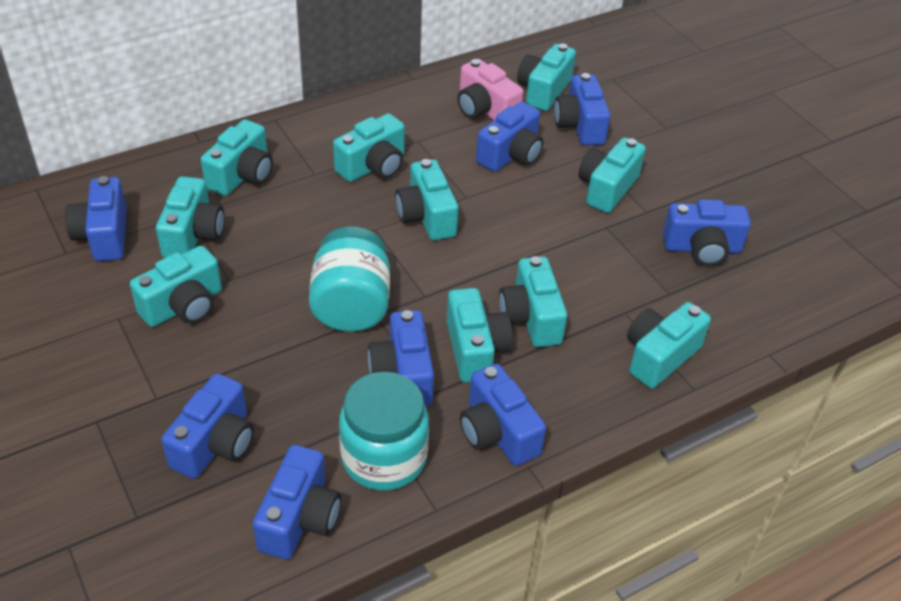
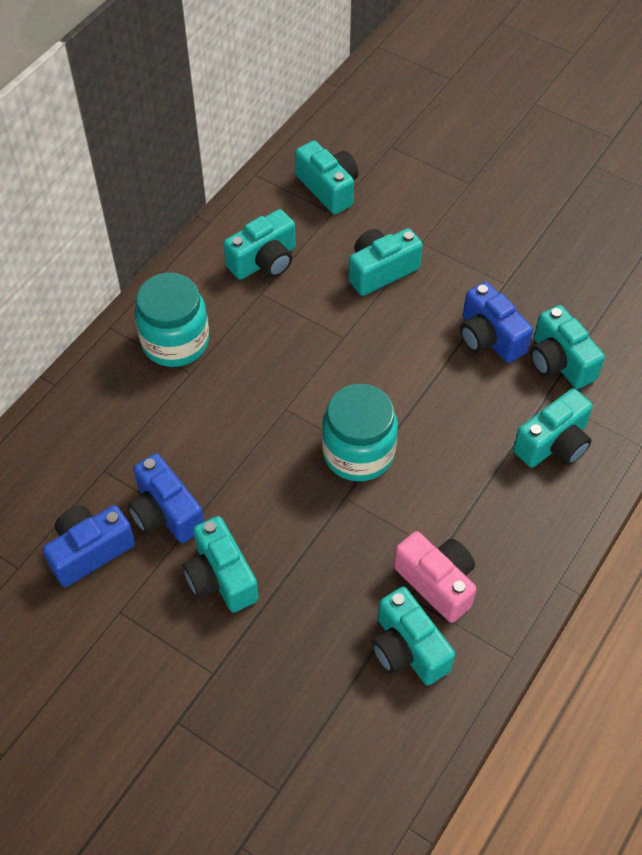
blue camera: [65,176,127,261] [161,374,254,479] [253,445,341,559] [368,310,434,406] [460,364,546,466] [476,102,544,172] [554,73,610,146] [663,199,751,266] = 8 -> [43,505,135,587] [127,453,204,543] [460,282,533,363] = 3
turquoise camera: [130,246,222,327] [156,176,224,258] [201,119,273,196] [333,113,405,182] [395,159,459,241] [447,288,513,383] [499,256,567,347] [517,44,576,111] [578,137,646,213] [627,302,711,388] = 10 -> [182,516,259,613] [223,209,295,280] [295,141,359,214] [349,228,423,296] [371,587,455,685] [513,388,593,467] [530,305,605,389] = 7

